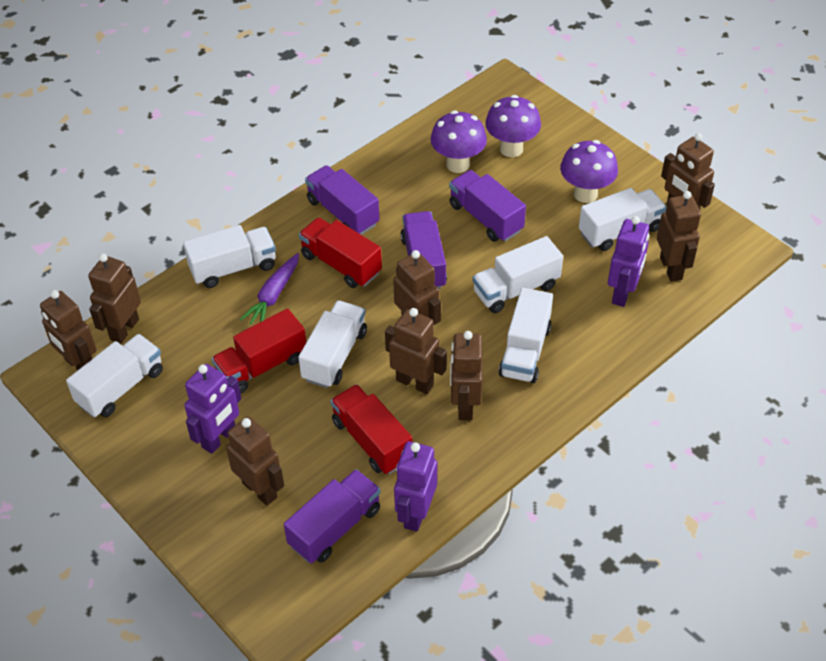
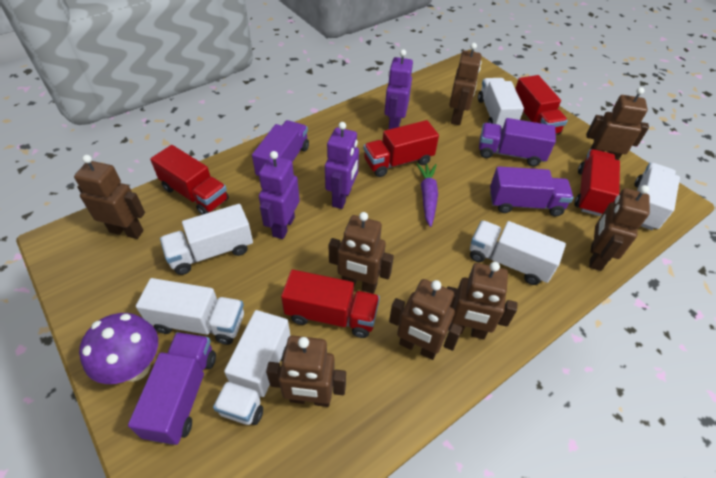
purple mushroom: [430,110,487,173] [485,95,541,157] [560,140,618,203] = 3 -> [79,313,158,384] = 1
red truck: [212,309,306,393] [299,217,382,288] [331,384,413,474] = 3 -> [150,145,229,215] [281,270,380,338] [364,120,439,177] [515,75,568,135] [575,149,620,216] = 5

